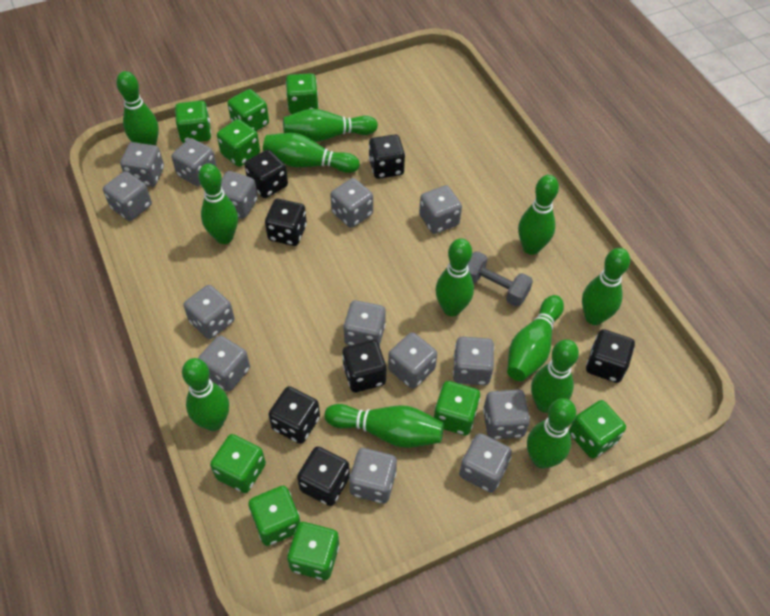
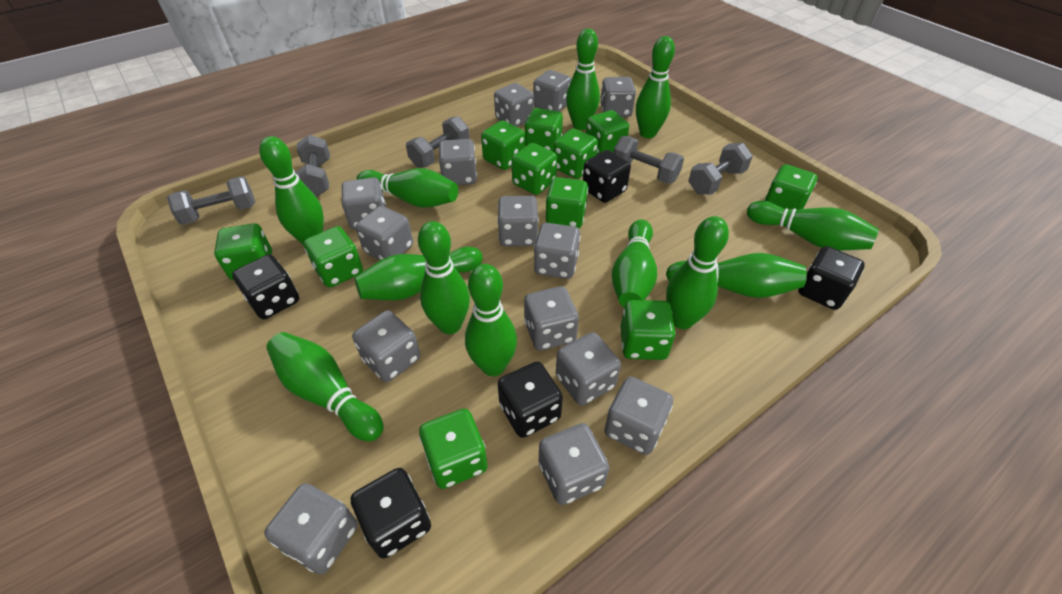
black dice: [245,150,288,198] [265,199,307,246] [268,386,320,444] [297,446,350,506] [342,340,386,392] [369,135,405,179] [586,329,635,383] = 7 -> [232,254,299,319] [351,468,431,558] [497,362,563,438] [583,150,631,203] [798,246,865,310] = 5
green dice: [175,101,211,143] [210,434,266,493] [217,119,260,167] [227,89,269,131] [248,486,301,546] [286,73,319,114] [287,522,339,580] [434,381,480,435] [569,400,626,458] = 9 -> [214,223,272,280] [304,226,363,287] [419,409,488,489] [481,120,525,170] [512,143,557,195] [525,108,563,152] [545,177,588,228] [554,128,598,179] [586,110,629,154] [620,300,675,360] [764,164,818,210] = 11
grey dumbbell: [468,251,533,307] = 1 -> [167,176,255,225] [295,135,330,197] [406,116,470,168] [613,136,684,184] [688,143,753,194] = 5

